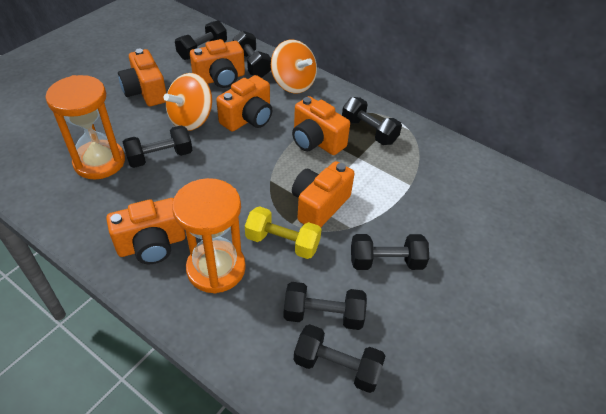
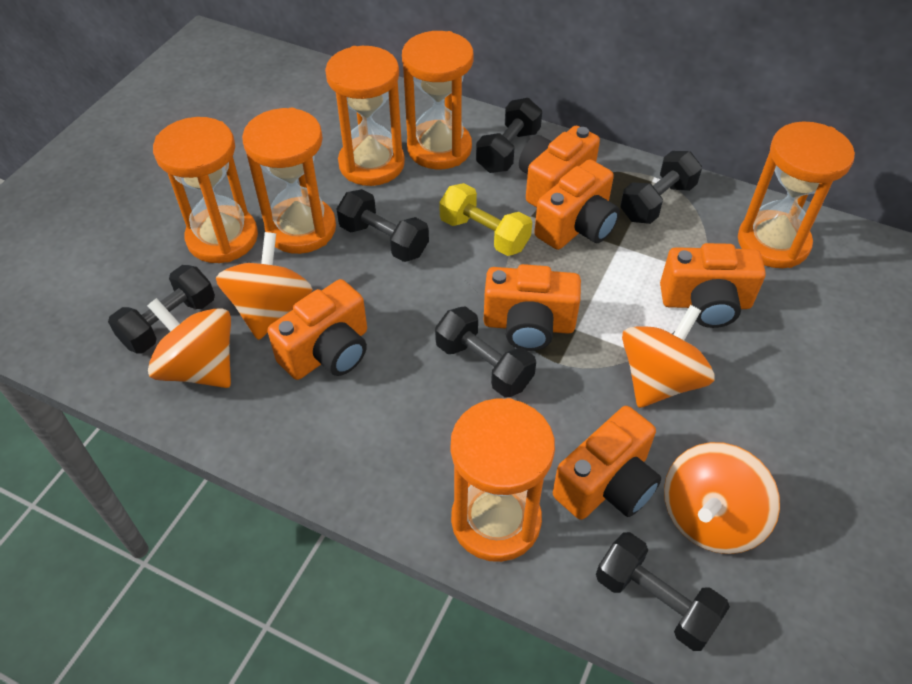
black dumbbell: [123,125,193,168] [175,20,227,60] [233,31,271,78] [283,282,367,330] [294,324,385,393] [342,97,402,145] [351,234,429,270] = 7 -> [108,265,215,353] [337,189,429,262] [435,306,536,397] [476,98,542,173] [596,532,730,651] [620,151,702,224] = 6
orange hourglass: [46,75,125,179] [172,178,246,294] = 2 -> [153,117,258,263] [242,108,336,254] [325,46,405,186] [402,31,474,169] [451,398,555,562] [738,121,855,268] = 6
orange spinning top: [164,73,212,131] [271,40,317,94] = 2 -> [147,298,231,388] [216,232,313,340] [622,305,715,408] [664,442,780,554] = 4

